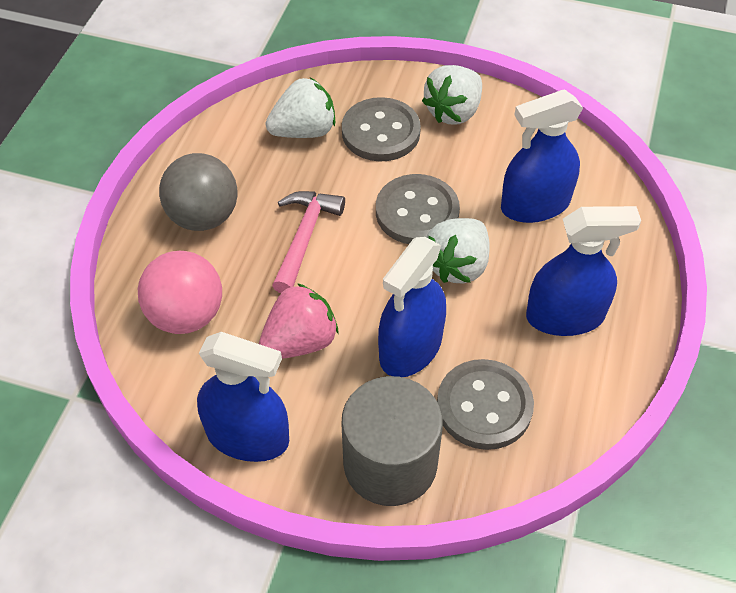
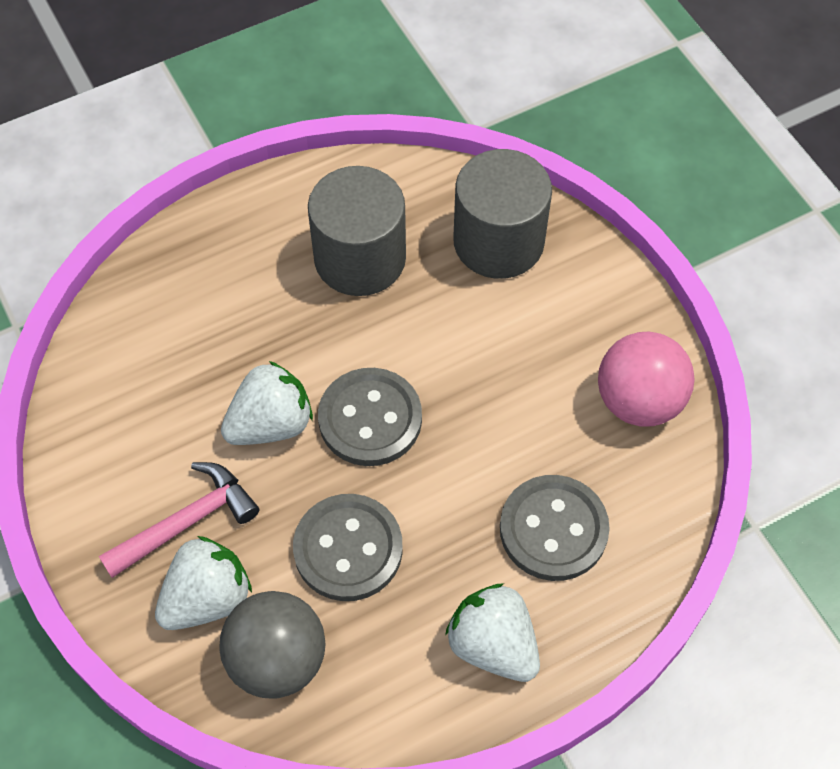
blue spray bottle: [197,332,289,462] [378,237,446,377] [501,89,583,223] [526,206,641,336] = 4 -> none = 0
grey cylinder: [341,376,443,506] = 1 -> [308,166,406,296] [453,149,552,279] = 2
pink strawberry: [259,283,338,359] = 1 -> none = 0

